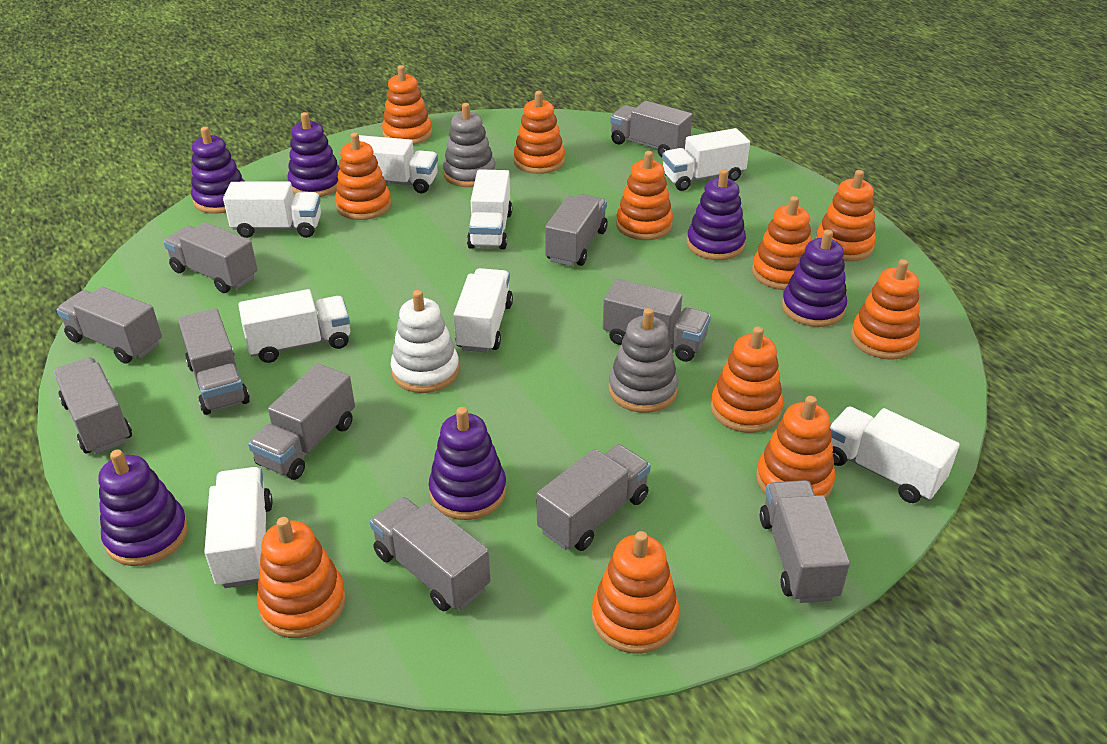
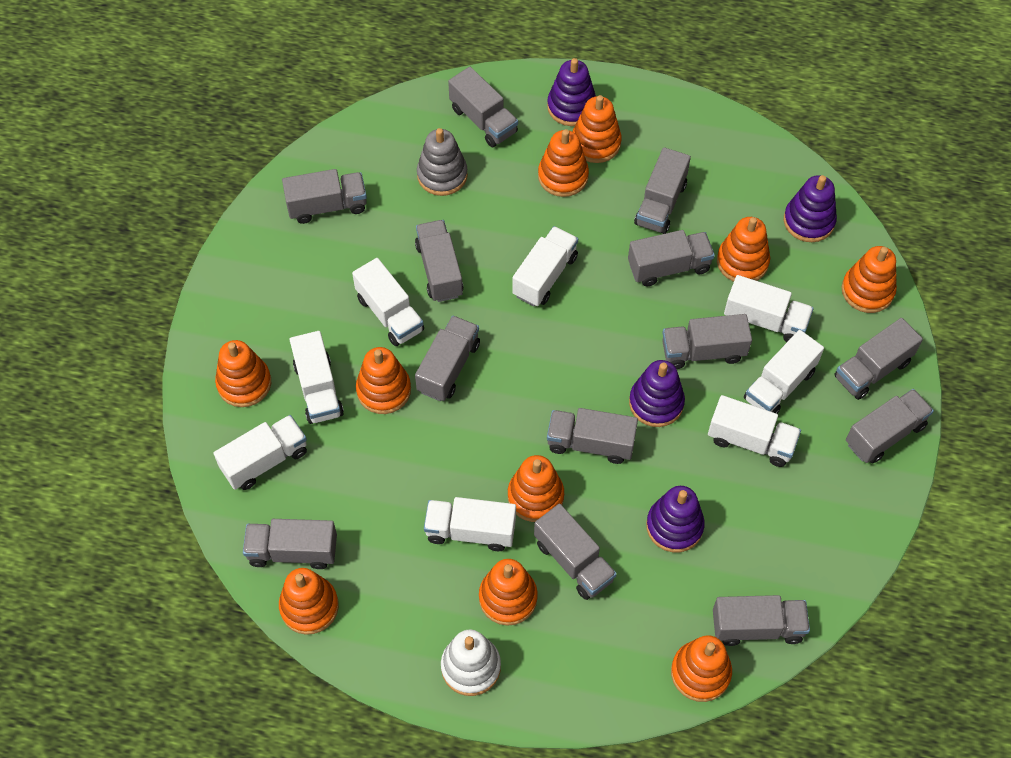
grey stacking toy: [443,103,496,187] [609,308,678,413] = 2 -> [417,128,468,196] = 1
grey truck: [54,357,132,454] [57,287,162,364] [164,222,257,293] [178,308,250,415] [248,363,355,480] [370,497,490,611] [536,444,651,551] [545,194,608,266] [603,279,711,362] [610,101,693,157] [760,480,850,603] = 11 -> [243,519,337,569] [282,169,367,224] [415,220,464,302] [415,316,480,401] [448,67,518,147] [534,504,617,600] [547,408,638,464] [628,230,715,287] [634,147,691,234] [662,314,752,369] [713,595,810,646] [834,318,923,400] [846,389,934,463] = 13
orange stacking toy: [257,517,346,638] [335,132,392,220] [382,65,432,145] [514,91,565,174] [592,531,679,654] [616,151,673,240] [710,326,783,433] [752,196,812,290] [756,396,835,499] [815,170,876,261] [851,259,920,360] = 11 -> [215,340,271,407] [279,568,339,635] [356,347,411,414] [479,559,538,626] [508,455,564,522] [538,129,589,197] [572,95,622,163] [671,635,732,702] [717,217,770,282] [841,246,897,313] = 10
purple stacking toy: [98,449,188,566] [191,127,245,214] [288,112,340,197] [429,407,507,520] [687,169,746,260] [782,230,847,327] = 6 -> [547,58,596,126] [629,360,685,427] [646,486,705,553] [784,175,837,242] = 4

